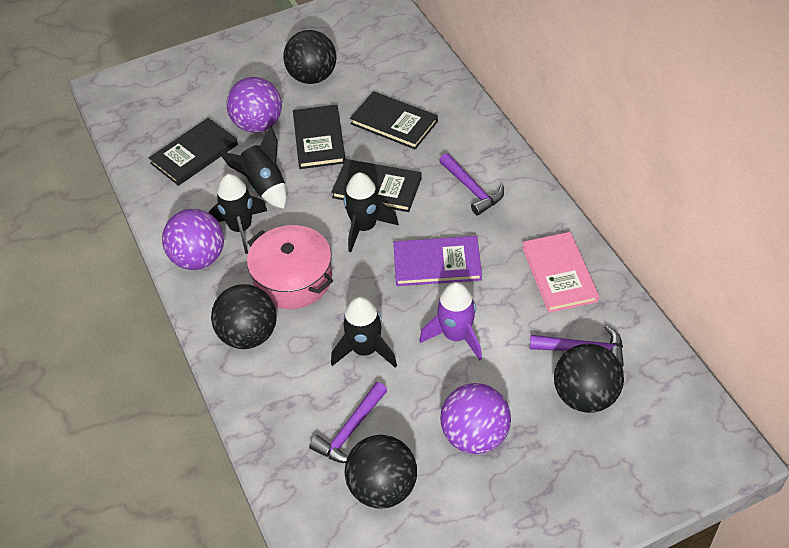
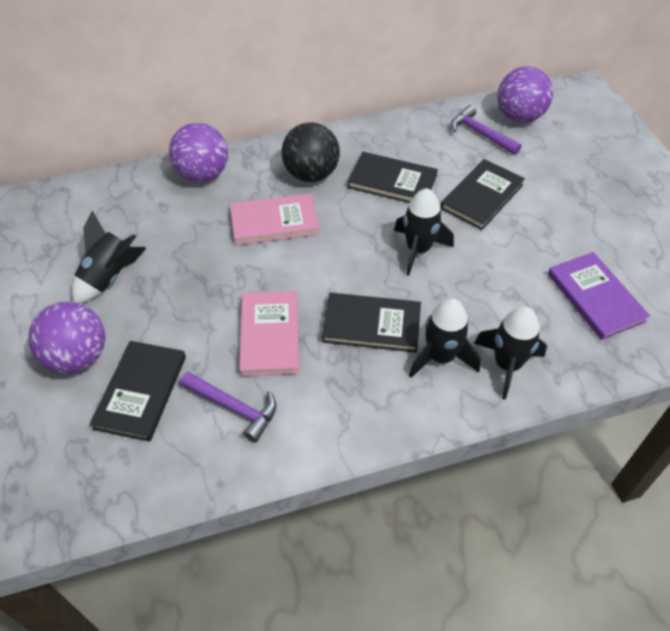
black ball: [211,284,277,349] [283,30,337,84] [345,435,417,509] [554,344,624,413] = 4 -> [282,123,340,182] = 1
pink book: [522,232,599,313] = 1 -> [230,194,320,245] [239,291,299,376] = 2
pink pot: [247,225,333,309] = 1 -> none = 0
purple hammer: [309,382,387,463] [439,153,504,216] [530,325,624,367] = 3 -> [180,372,276,443] [451,105,522,155] = 2
purple rocket: [419,282,482,360] = 1 -> none = 0

